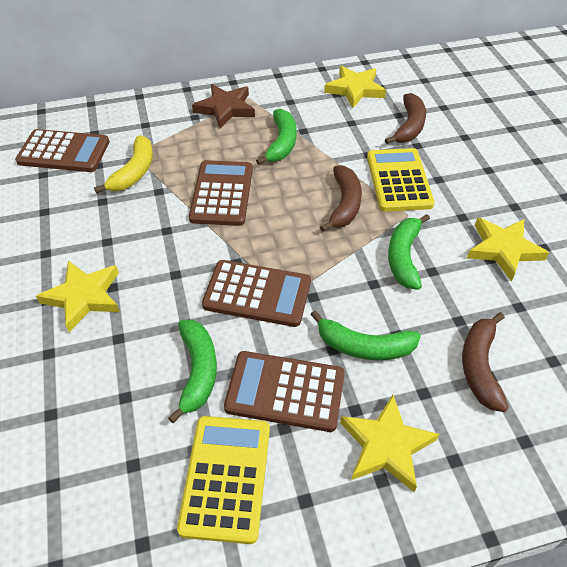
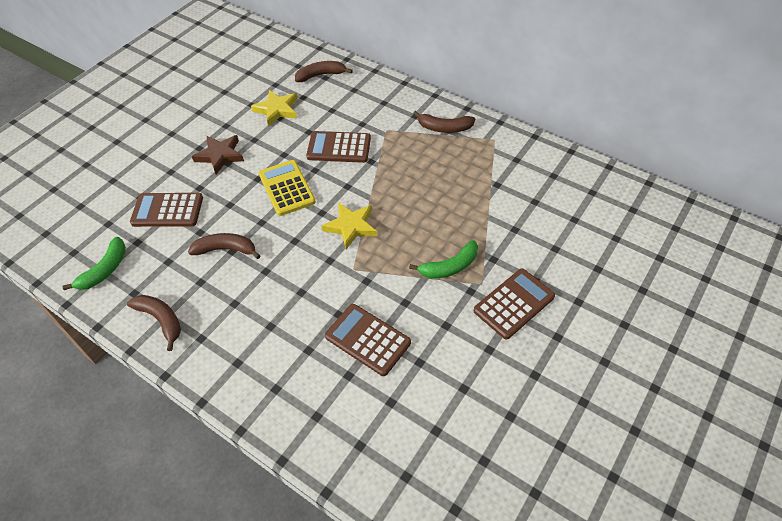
brown banana: [320,165,362,232] [385,93,426,144] [462,312,509,412] = 3 -> [127,295,181,351] [188,233,260,259] [295,61,353,82] [413,111,475,133] = 4
green banana: [168,320,217,423] [256,109,297,165] [310,310,421,360] [388,214,430,290] = 4 -> [63,237,126,290] [409,240,478,279] = 2
yellow banana: [94,136,153,193] = 1 -> none = 0
yellow calculator: [177,416,270,544] [367,148,435,212] = 2 -> [259,160,316,216] = 1
yellow star: [36,261,120,332] [324,65,386,108] [340,395,439,492] [467,218,549,281] = 4 -> [251,90,298,126] [321,202,377,249] = 2

